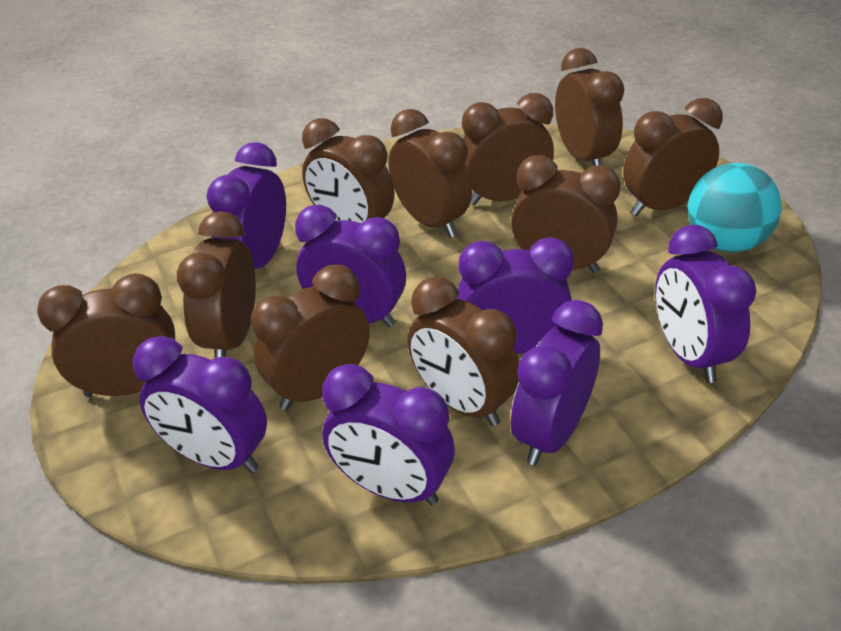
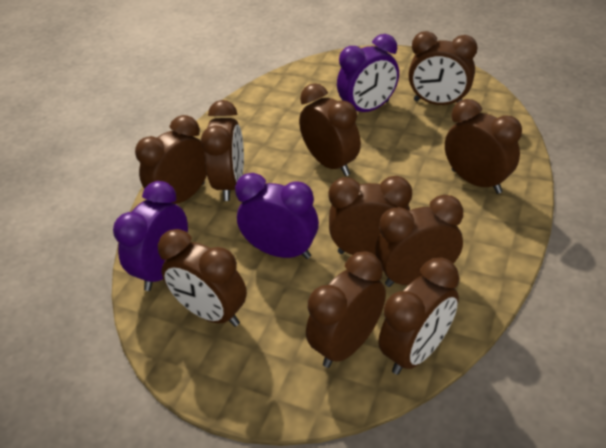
purple clock: [133,336,267,473] [206,142,286,269] [295,205,406,327] [322,364,455,505] [456,237,574,354] [511,300,603,465] [655,225,756,383] = 7 -> [113,181,188,291] [235,173,319,259] [337,34,399,112] = 3
turquoise ball: [688,163,782,252] = 1 -> none = 0

